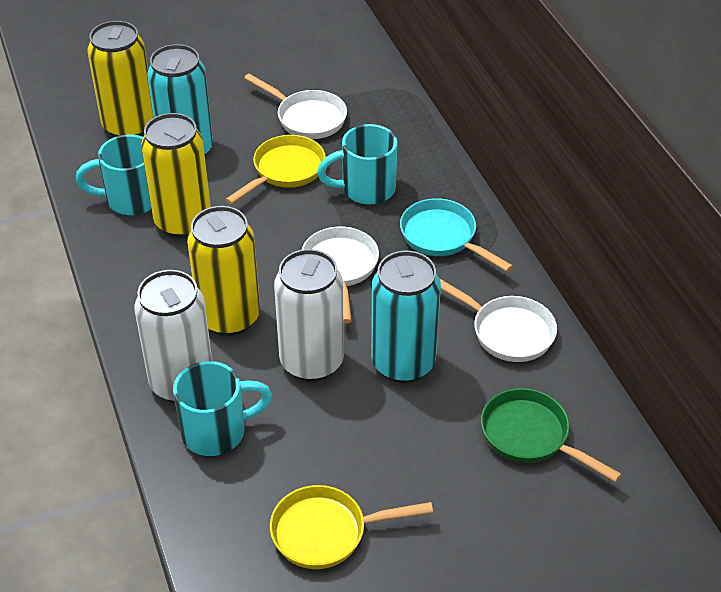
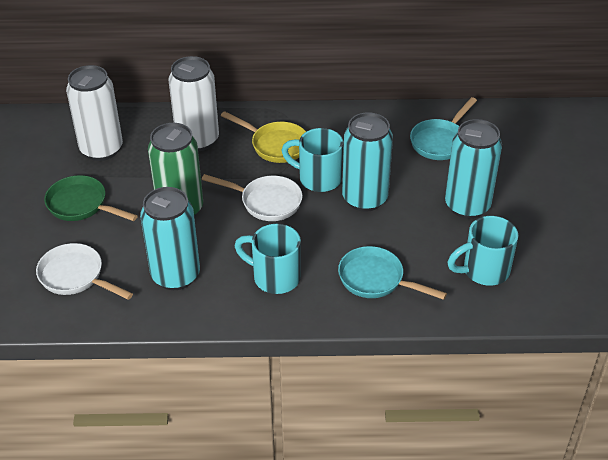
green can: none = 0 -> [148,123,203,217] = 1
turquoise can: [147,44,213,157] [371,251,441,383] = 2 -> [140,187,200,290] [342,112,393,212] [445,119,502,219] = 3
turquoise pan: [400,198,513,272] = 1 -> [338,246,447,300] [410,97,477,160] = 2
white pan: [244,74,347,139] [302,227,379,324] [439,278,557,362] = 3 -> [36,243,133,300] [202,174,303,221] = 2
yellow can: [87,21,154,137] [141,113,211,238] [187,206,260,336] = 3 -> none = 0
yellow pan: [225,135,326,205] [270,485,433,569] = 2 -> [221,111,306,163] = 1

